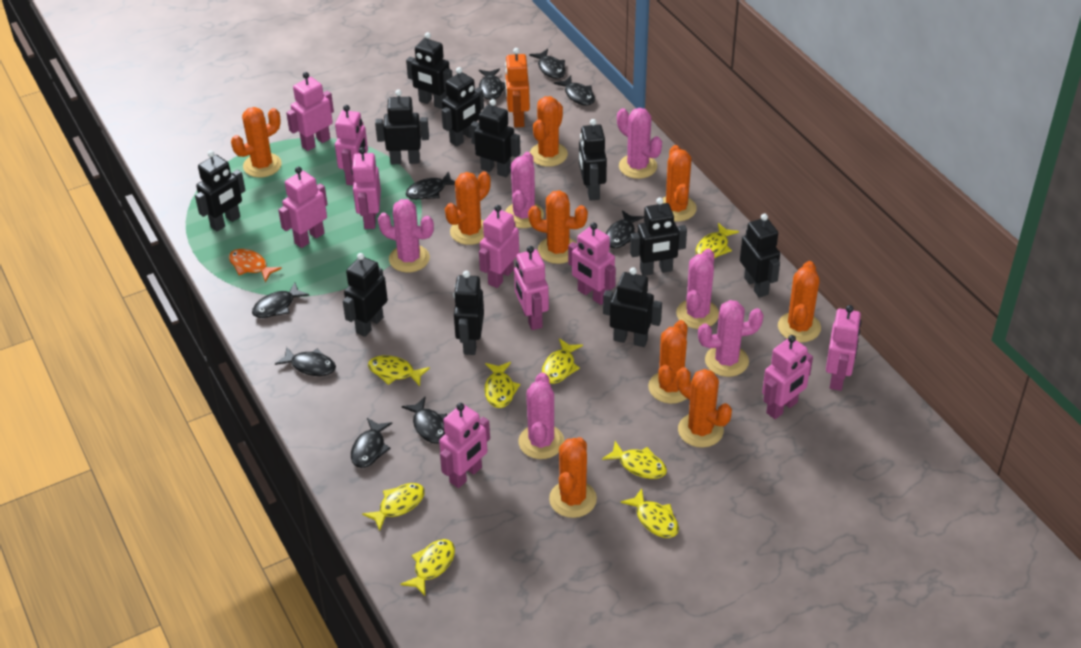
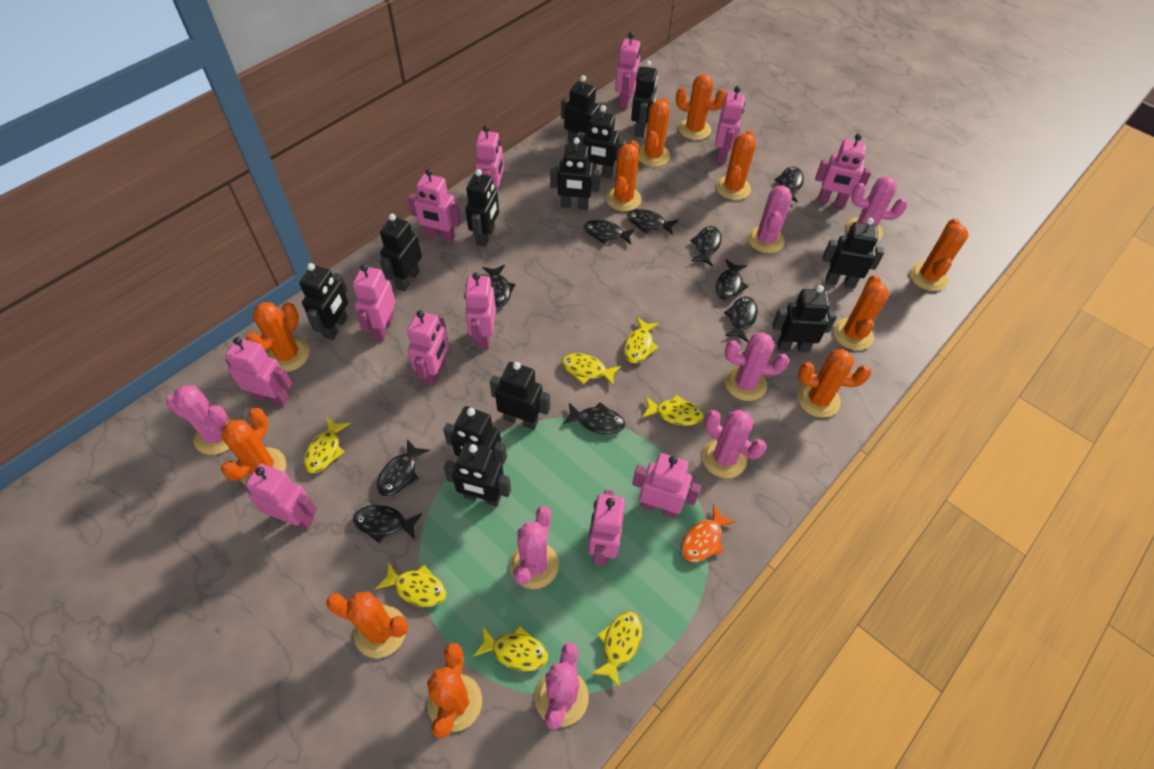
black fish: [252,282,309,318] [275,347,336,376] [351,418,392,468] [402,397,447,444] [406,171,455,200] [479,69,505,100] [529,49,566,79] [554,76,595,106] [606,210,644,249] = 9 -> [353,505,422,544] [377,439,430,496] [482,265,516,307] [563,402,625,434] [584,220,636,245] [627,209,678,235] [690,226,722,266] [716,259,749,301] [724,297,758,342] [775,167,804,202] = 10
black robot: [195,150,246,232] [343,253,388,337] [375,90,429,164] [406,32,453,109] [441,67,484,147] [453,271,484,355] [471,99,521,177] [579,119,607,201] [603,267,662,347] [630,198,687,276] [740,214,780,298] = 11 -> [299,263,348,340] [380,214,422,291] [443,406,507,464] [444,442,511,507] [465,169,499,247] [490,362,550,430] [550,137,601,210] [561,75,605,144] [577,105,625,179] [631,60,658,137] [773,285,837,352] [823,218,884,288] = 12
orange cactus: [231,107,282,178] [445,171,491,245] [528,190,588,264] [530,96,568,167] [549,437,597,518] [648,320,691,404] [662,145,697,221] [676,367,732,448] [778,261,821,342] = 9 -> [221,408,286,486] [246,302,309,372] [326,591,408,658] [427,643,482,738] [606,140,641,211] [638,98,670,167] [676,74,726,140] [716,130,756,200] [798,349,871,418] [833,275,889,350] [910,218,968,291] = 11
orange robot: [505,48,530,127] = 1 -> none = 0
pink cactus: [378,199,434,273] [505,152,544,228] [518,372,564,459] [617,108,662,179] [676,248,719,329] [698,300,764,377] = 6 -> [166,385,235,455] [510,506,559,589] [535,642,589,730] [702,410,766,478] [725,332,789,401] [748,185,792,253] [846,176,907,241] = 7
pink robot: [278,167,328,248] [286,72,334,151] [335,105,368,186] [351,147,381,229] [439,403,490,488] [479,205,519,288] [514,246,549,330] [568,222,616,305] [762,335,813,419] [826,305,861,391] = 10 -> [225,337,292,406] [246,464,317,529] [353,264,396,341] [407,310,449,386] [408,169,461,243] [464,273,496,348] [475,125,504,191] [588,490,625,566] [615,32,641,109] [632,453,701,518] [715,86,745,163] [815,134,872,207] = 12
yellow fish: [362,483,425,531] [368,355,430,386] [401,539,455,596] [484,362,520,408] [542,338,583,384] [602,441,667,479] [621,488,679,538] [696,223,739,258] = 8 -> [303,417,351,473] [375,562,446,607] [473,626,548,671] [562,353,621,386] [591,611,642,688] [624,317,659,363] [642,395,704,426] = 7

